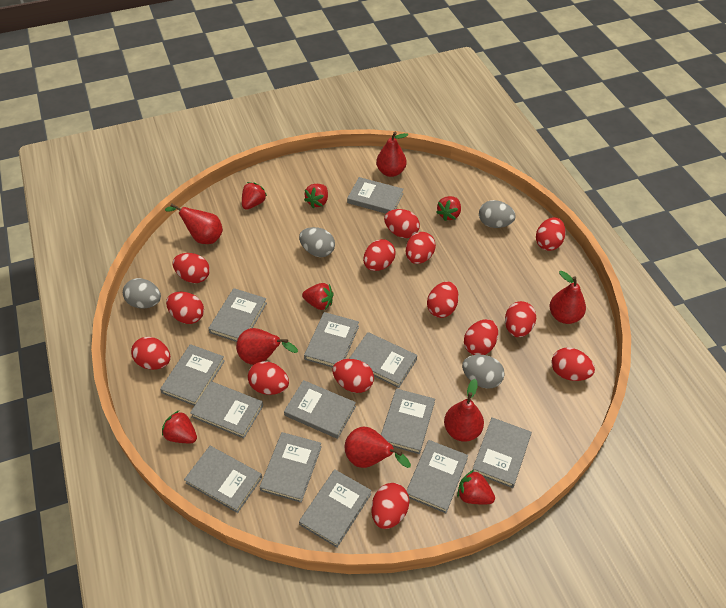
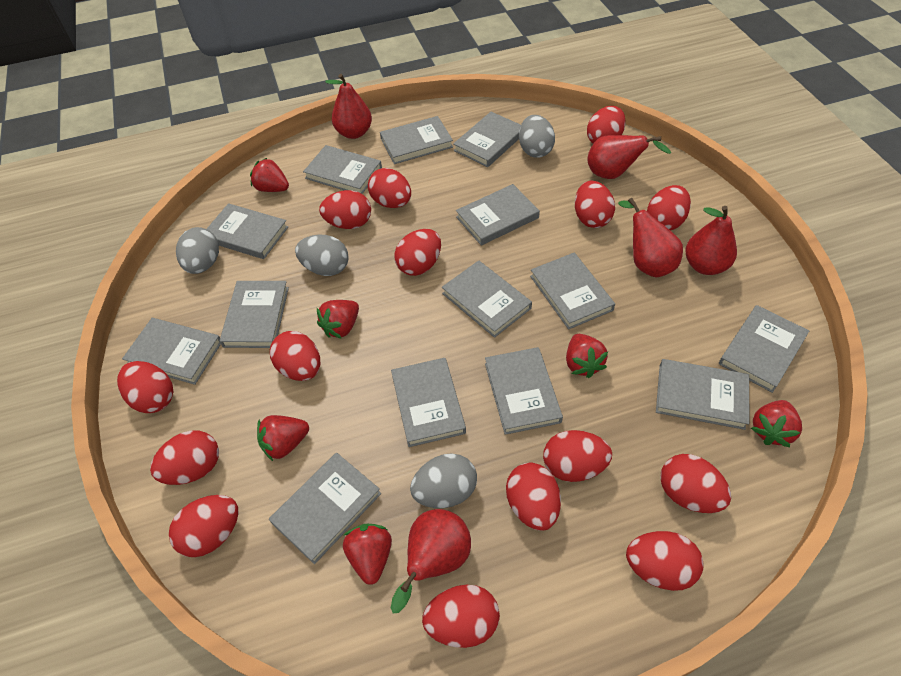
grey book: [160,344,225,406] [184,446,262,513] [190,381,263,439] [208,288,267,342] [260,432,322,503] [284,380,356,439] [299,469,371,548] [304,312,359,368] [347,177,404,213] [349,332,417,388] [381,389,435,454] [406,440,468,513] [473,417,532,488] = 13 -> [122,318,221,385] [207,203,288,259] [219,281,289,348] [269,453,381,564] [303,145,382,194] [380,116,453,164] [391,358,466,447] [442,260,532,338] [453,112,521,167] [456,184,540,246] [485,347,563,435] [530,252,615,329] [656,359,750,430] [719,305,809,393] = 14
red egg: [131,337,171,370] [166,292,204,324] [173,253,210,283] [248,361,289,395] [332,359,374,393] [363,239,396,271] [371,483,410,529] [384,209,420,238] [406,232,436,264] [427,281,459,318] [464,319,498,355] [505,301,536,337] [536,217,566,251] [551,347,595,381] = 14 -> [117,361,173,413] [150,431,219,485] [169,495,239,557] [270,331,320,381] [319,190,371,229] [368,168,411,208] [394,229,441,276] [422,585,500,648] [506,463,561,531] [543,430,612,482] [575,181,615,228] [587,106,626,144] [626,531,704,591] [647,185,691,231] [660,454,731,513] = 15
red pear: [165,204,223,244] [236,328,298,365] [345,427,411,468] [376,132,408,177] [444,379,484,442] [550,271,586,324] = 6 -> [325,74,372,139] [391,509,471,613] [587,135,671,179] [618,198,683,277] [685,206,737,275] = 5

